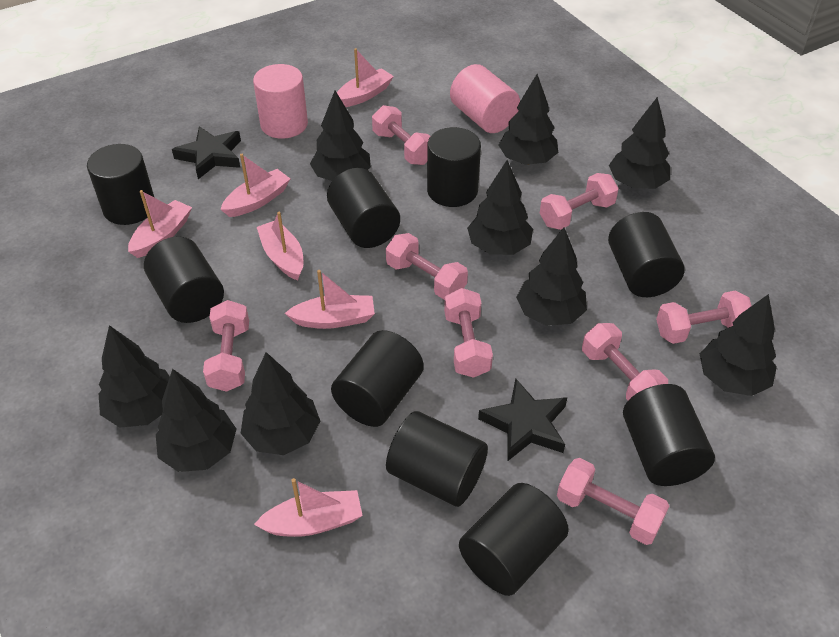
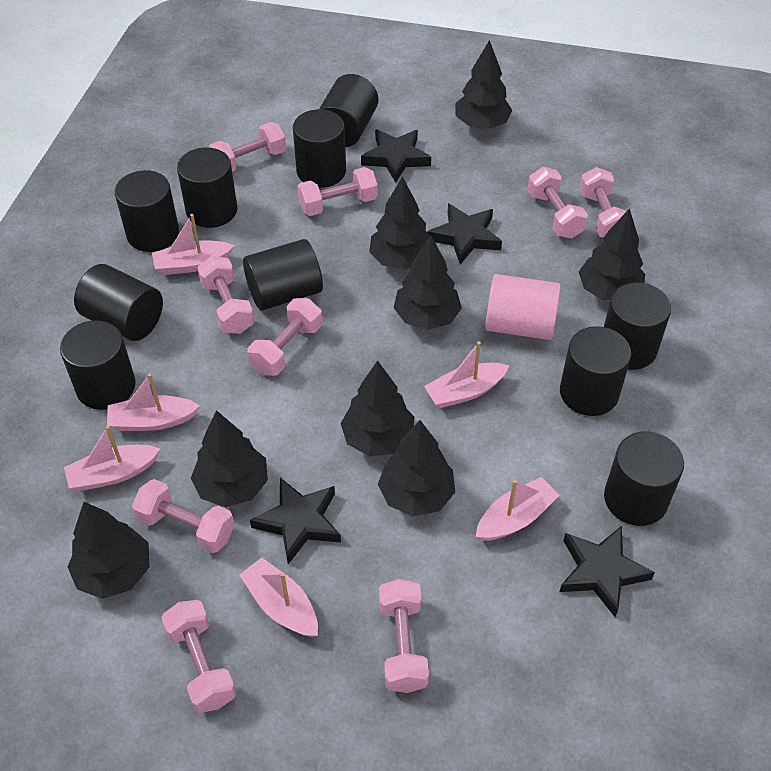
black cylinder: [87,144,155,225] [144,237,224,323] [327,168,400,248] [331,330,424,427] [386,411,488,507] [427,127,481,207] [459,483,569,596] [608,212,685,297] [623,384,715,486] = 9 -> [60,320,136,410] [74,264,163,341] [115,170,179,252] [177,147,238,228] [243,239,323,311] [293,109,346,188] [319,74,378,147] [560,326,631,416] [604,282,671,370] [604,431,684,526] = 10
black star: [172,126,241,179] [478,378,567,461] = 2 -> [250,478,341,564] [361,129,431,183] [427,204,502,264] [559,526,655,617] = 4
black tree: [99,325,170,428] [156,369,236,472] [241,352,320,455] [310,91,371,181] [467,160,533,255] [499,74,558,165] [516,228,587,326] [609,97,670,189] [700,294,777,396] = 9 -> [68,502,149,599] [191,410,268,507] [340,361,414,456] [369,176,430,269] [378,420,455,516] [393,235,462,330] [455,40,513,129] [579,208,645,301] = 8
pink cylinder: [253,64,308,139] [450,64,520,133] = 2 -> [485,274,561,340] = 1
pink dumbbell: [203,300,249,392] [372,105,431,165] [386,233,468,300] [444,288,493,378] [540,173,619,230] [557,458,669,545] [582,323,668,400] [656,290,752,344] = 8 -> [132,479,235,553] [161,600,236,713] [197,256,254,334] [209,122,286,172] [248,298,322,376] [297,167,378,216] [379,579,429,693] [527,167,588,239] [579,167,627,238] = 9

